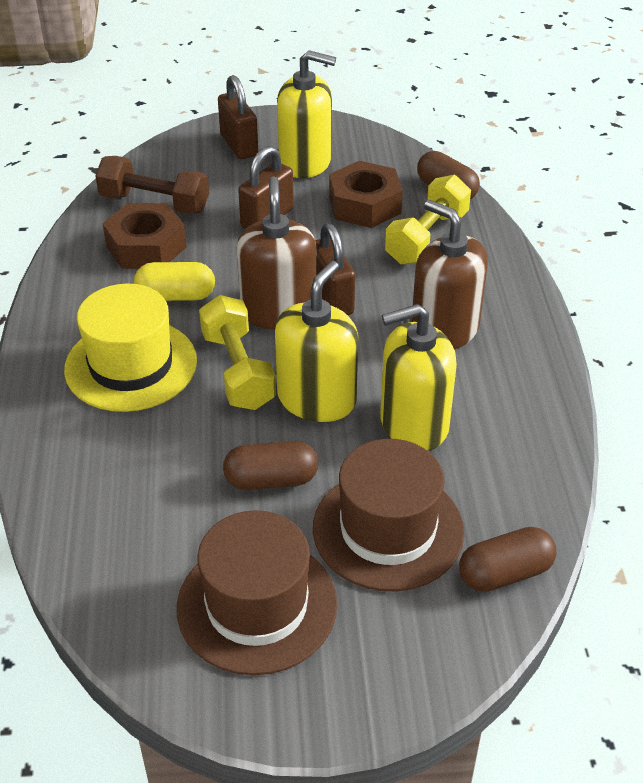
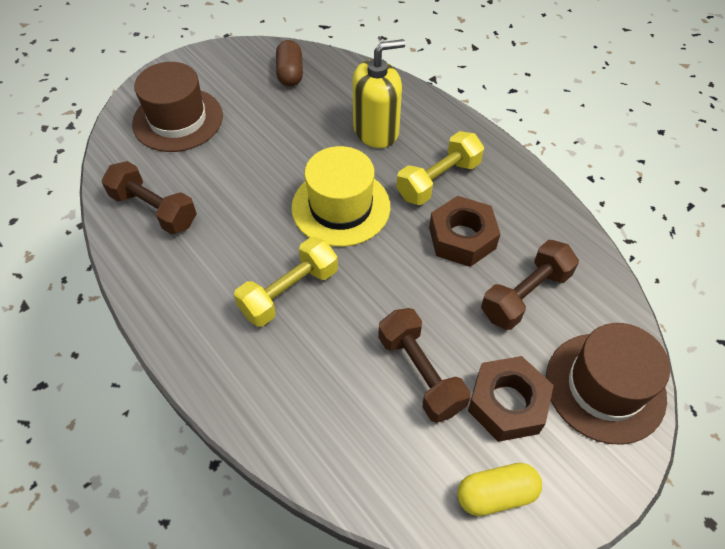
brown capsule: [223,441,318,490] [417,151,480,199] [459,527,556,592] = 3 -> [276,40,303,87] = 1
brown dumbbell: [95,156,209,214] = 1 -> [101,161,197,235] [378,308,470,423] [481,240,579,330] = 3
brown padlock: [218,75,258,159] [238,146,294,229] [315,223,355,315] = 3 -> none = 0
brown soap dispenser: [237,176,316,330] [411,200,488,350] = 2 -> none = 0
yellow soap dispenser: [275,261,358,422] [277,50,336,178] [380,304,457,451] = 3 -> [353,39,405,148] = 1

